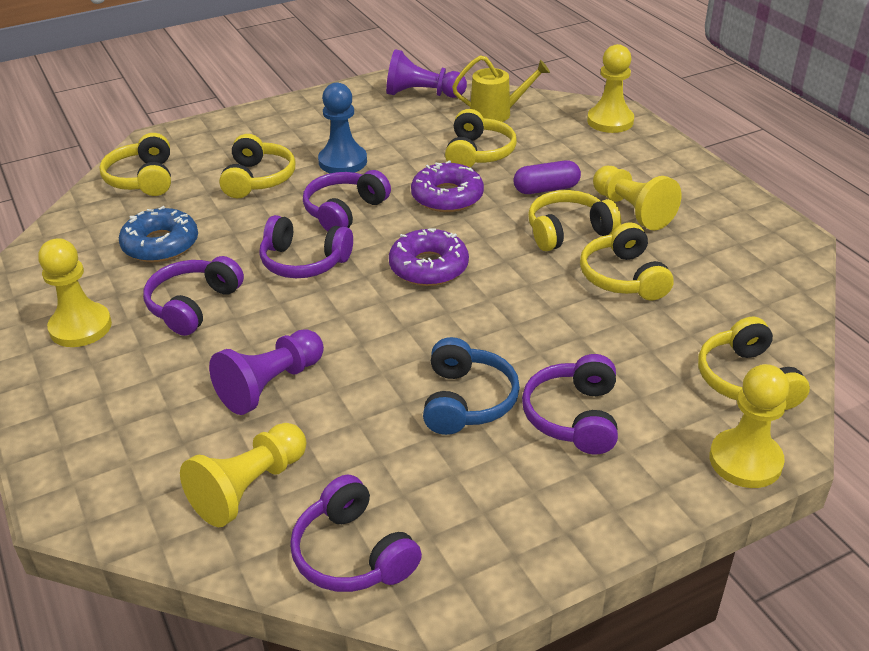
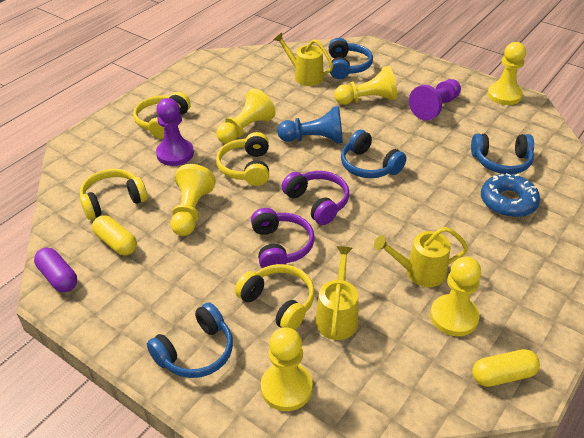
blue headphones: [423,337,520,435] = 1 -> [147,302,233,378] [328,38,373,79] [341,130,407,178] [471,133,534,174] = 4
purple donut: [389,228,469,286] [411,160,484,212] = 2 -> none = 0
purple headphones: [143,256,244,336] [260,215,353,278] [290,475,422,592] [303,170,391,231] [522,354,618,454] = 5 -> [251,208,315,268] [282,171,349,225] = 2
yellow capsule: none = 0 -> [92,215,137,255] [472,349,540,387] = 2
yellow headphones: [99,133,171,196] [219,134,295,198] [445,109,517,167] [528,190,621,251] [580,222,674,300] [698,317,810,410] = 6 -> [80,169,148,220] [133,92,191,139] [216,132,269,186] [235,264,315,330] = 4
yellow pawn: [38,238,112,347] [180,423,306,527] [587,44,634,133] [593,166,682,231] [710,364,789,488] = 5 -> [171,164,216,236] [216,89,276,144] [261,327,313,411] [334,66,397,105] [430,256,481,336] [487,42,526,105] = 6
yellow watering can: [452,55,550,122] = 1 -> [274,33,333,86] [316,246,358,340] [374,227,468,287] = 3

